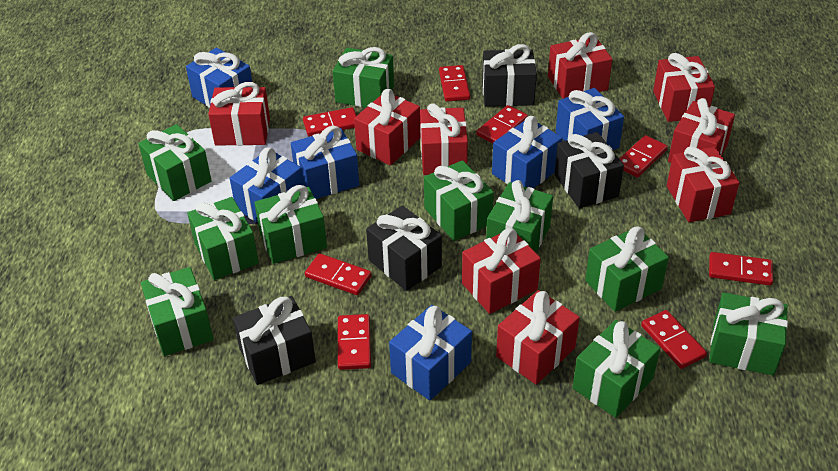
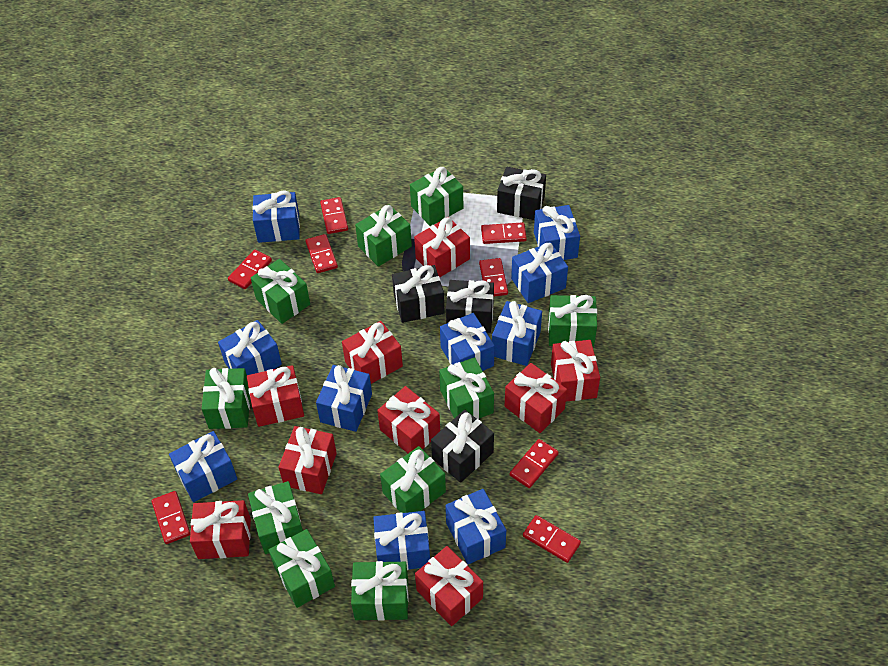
blue gift: [186,48,252,108] [230,147,304,223] [291,126,359,199] [389,305,472,401] [492,116,563,188] [556,88,624,150] = 6 -> [169,431,237,502] [218,320,282,375] [252,190,300,243] [316,365,372,432] [373,511,430,570] [440,313,495,371] [445,489,506,564] [492,301,542,366] [511,242,568,303] [534,205,580,260] = 10

